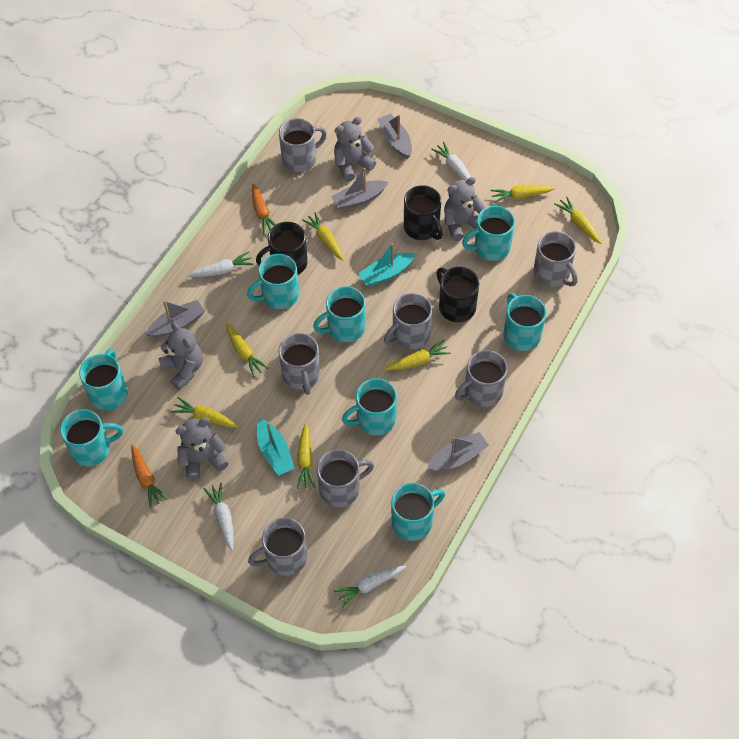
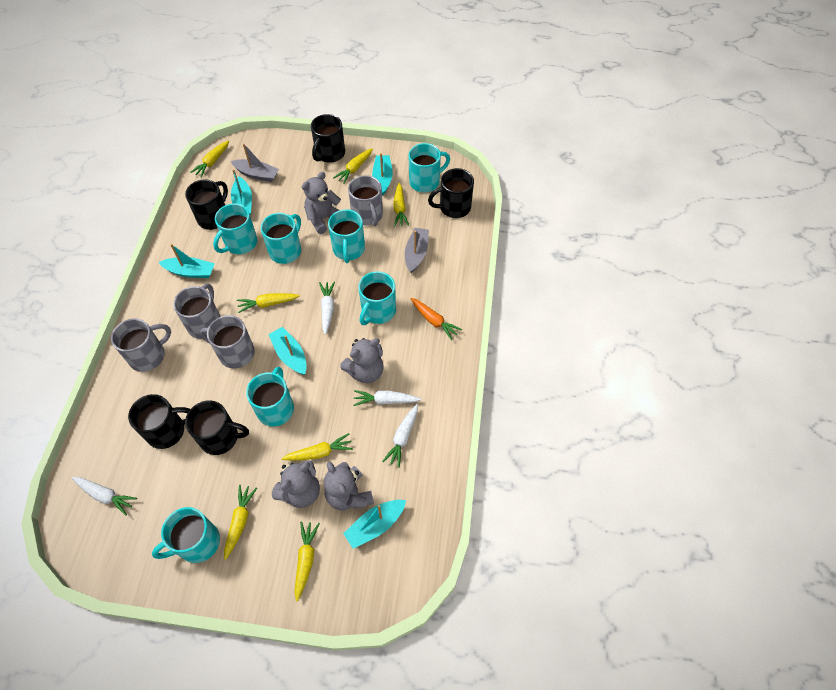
black mug: [256,222,308,274] [404,185,443,240] [437,267,479,322] = 3 -> [128,394,190,449] [185,179,228,230] [185,400,249,455] [311,114,345,163] [428,168,474,218] = 5
grey boat: [145,300,205,338] [331,168,388,210] [378,114,412,159] [427,432,489,472] = 4 -> [231,143,279,182] [405,228,429,273] = 2
grey mug: [248,518,308,576] [279,118,327,172] [279,333,320,395] [317,450,374,507] [384,293,432,349] [455,350,508,407] [533,231,578,287] = 7 -> [111,318,171,372] [173,284,221,339] [199,315,255,368] [348,175,383,226] = 4
orange carrot: [131,445,168,508] [252,183,276,234] = 2 -> [411,298,462,340] = 1
turquoise boat: [257,418,295,476] [358,243,415,286] = 2 -> [158,244,215,278] [231,169,252,214] [268,327,307,375] [343,500,406,549] [372,153,393,196] = 5
turquoise mug: [60,409,123,466] [79,349,128,410] [247,254,299,309] [313,286,366,342] [342,378,397,435] [391,483,445,541] [462,206,515,261] [503,293,546,351] = 8 -> [152,507,220,563] [213,204,257,254] [246,367,294,427] [261,213,301,264] [328,209,365,263] [358,271,396,325] [408,143,450,192] = 7

